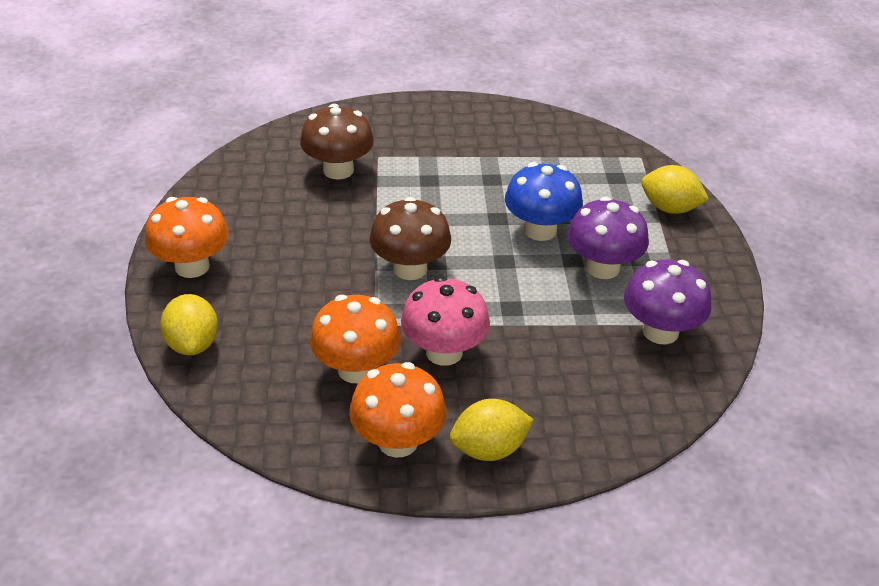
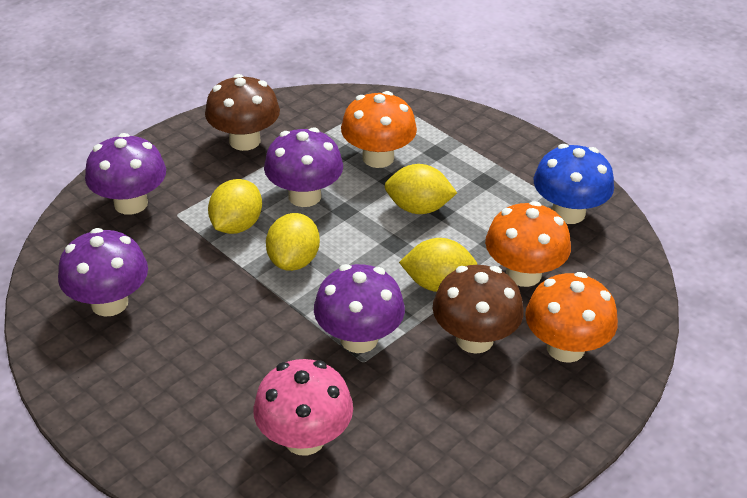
purple mushroom: [567,196,649,279] [624,259,711,344] = 2 -> [58,228,148,317] [85,133,166,215] [264,127,343,207] [314,264,405,353] = 4
yellow lemon: [160,294,218,355] [450,399,534,461] [641,165,709,214] = 3 -> [208,179,262,234] [266,213,320,271] [384,164,457,214] [399,238,478,292] = 4

